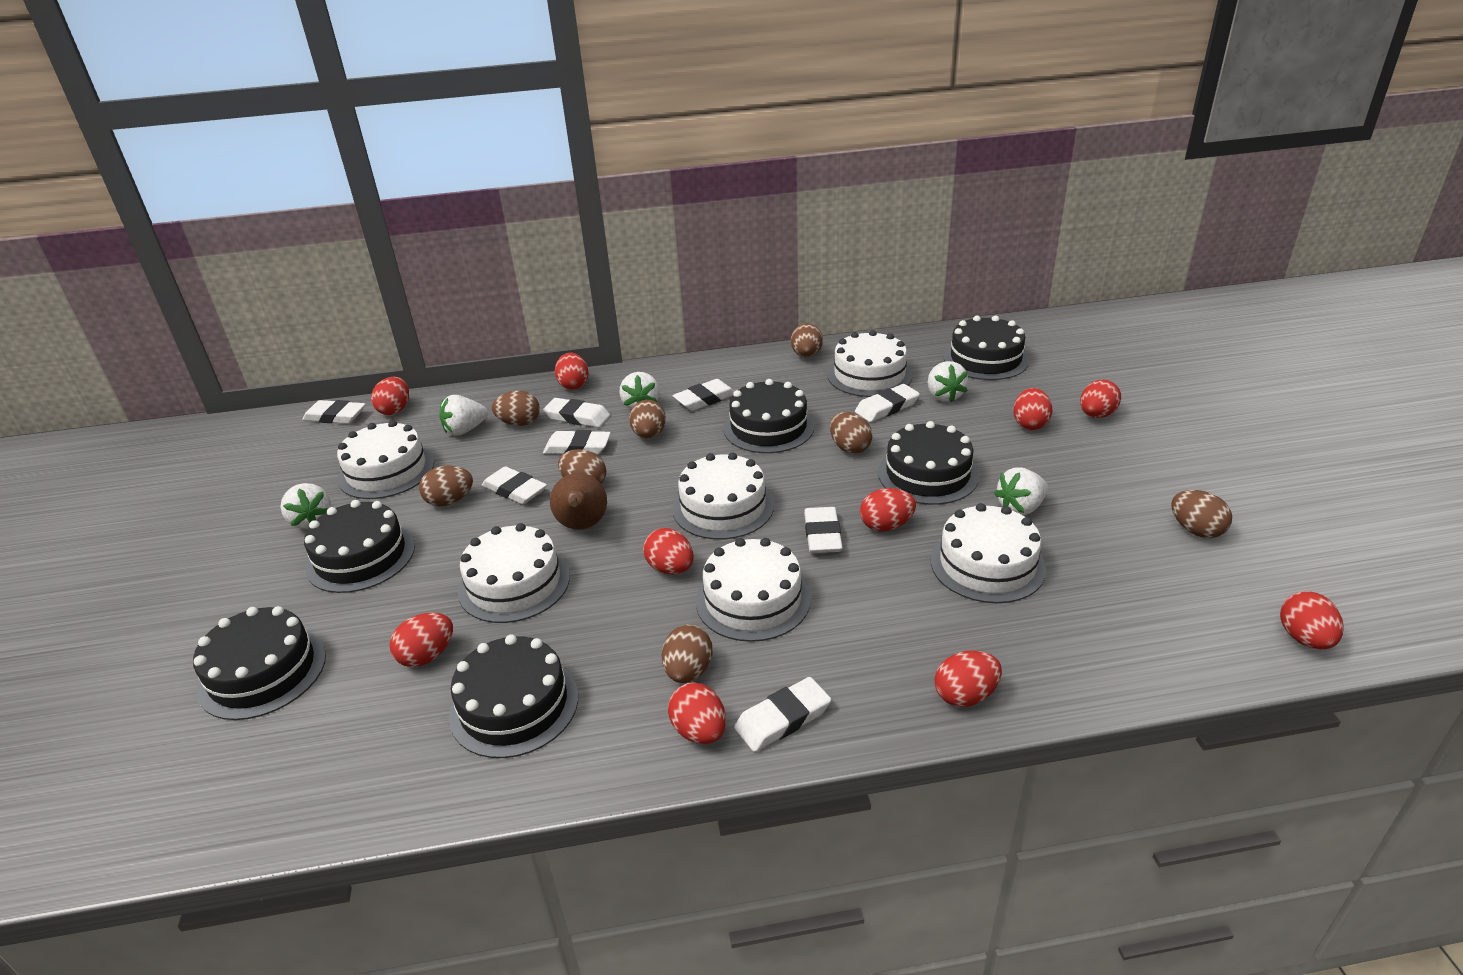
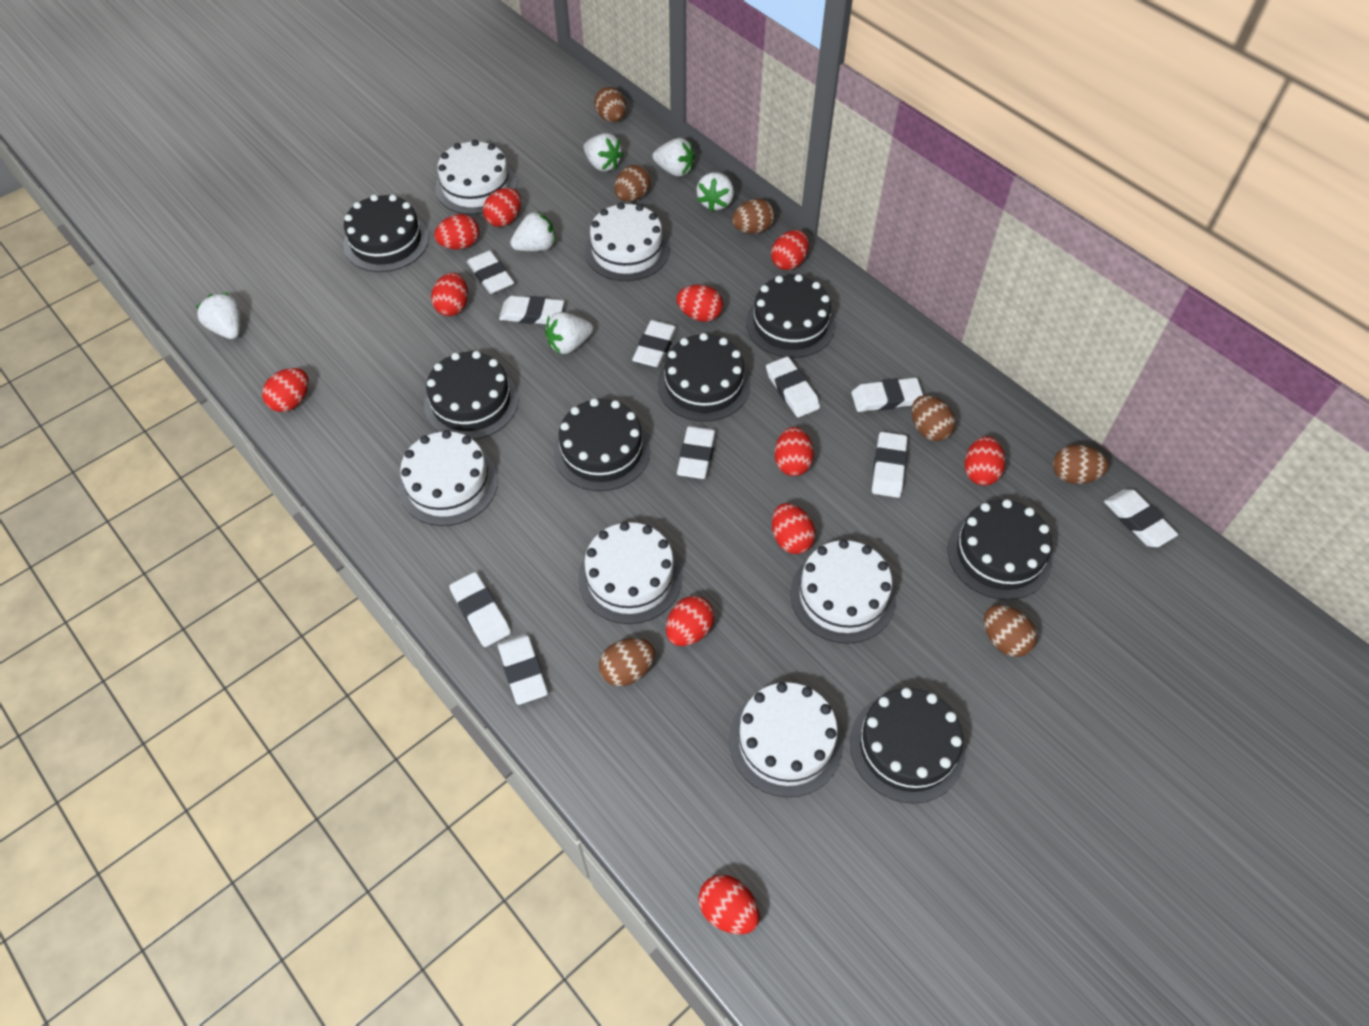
black cake: [193,606,326,720] [304,500,415,593] [449,634,578,758] [723,379,814,453] [878,421,979,505] [944,316,1029,380] = 6 -> [343,194,429,272] [424,351,519,440] [554,398,650,491] [658,333,750,422] [746,274,835,358] [850,688,965,804] [947,499,1052,600] = 7
brown egg: [419,466,473,506] [492,391,540,426] [558,449,606,484] [629,400,666,439] [662,624,713,683] [791,323,823,357] [830,412,873,454] [1171,490,1232,538] = 8 -> [594,87,626,122] [599,638,655,686] [614,165,651,202] [732,199,775,234] [912,395,956,441] [984,605,1037,657] [1053,445,1108,484] = 7
brown pear: [550,473,607,530] = 1 -> none = 0
red egg: [371,377,409,415] [390,612,453,667] [555,353,589,390] [643,528,694,574] [668,682,726,744] [860,488,916,531] [934,651,1002,707] [1013,388,1052,430] [1080,379,1121,418] [1280,591,1344,649] = 10 -> [262,368,309,412] [431,272,468,316] [434,214,479,250] [483,188,521,227] [666,596,714,646] [676,285,723,322] [698,874,760,935] [771,230,809,270] [772,503,816,554] [775,427,814,476] [964,436,1005,486] = 11
white eraser: [302,400,366,424] [482,466,547,504] [543,398,610,428] [543,430,611,455] [672,379,734,411] [734,677,831,752] [804,507,843,553] [855,384,920,422] = 8 -> [449,572,511,647] [467,250,514,294] [498,633,548,705] [499,296,564,324] [632,320,677,367] [677,426,716,479] [766,356,820,417] [851,378,923,412] [872,432,908,498] [1104,489,1178,547] = 10
white strawberry: [280,483,331,529] [440,395,488,435] [619,372,660,409] [928,361,968,403] [994,467,1048,515] = 5 -> [196,292,241,339] [510,211,556,251] [545,312,593,354] [583,133,624,171] [653,138,695,177] [696,172,734,212] = 6

